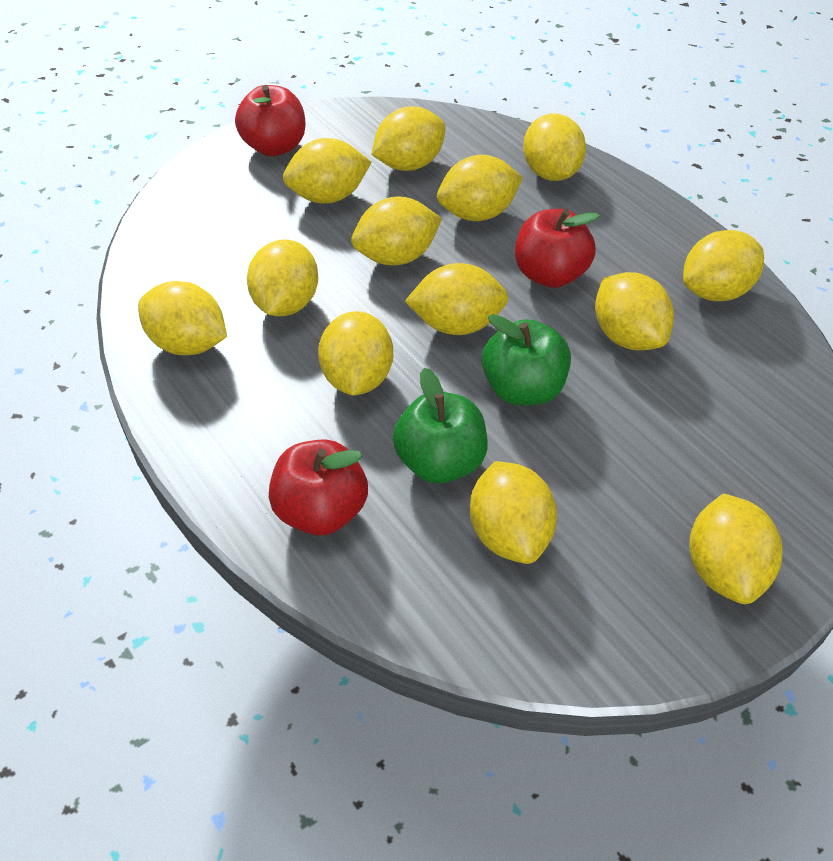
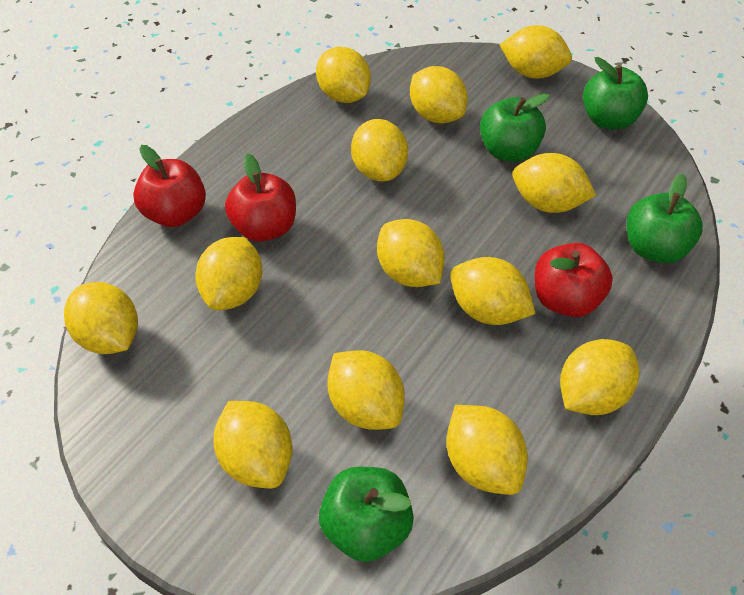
green apple: [393,368,488,484] [482,314,571,405] = 2 -> [319,467,414,562] [480,94,550,162] [583,57,648,130] [627,174,703,263] = 4

